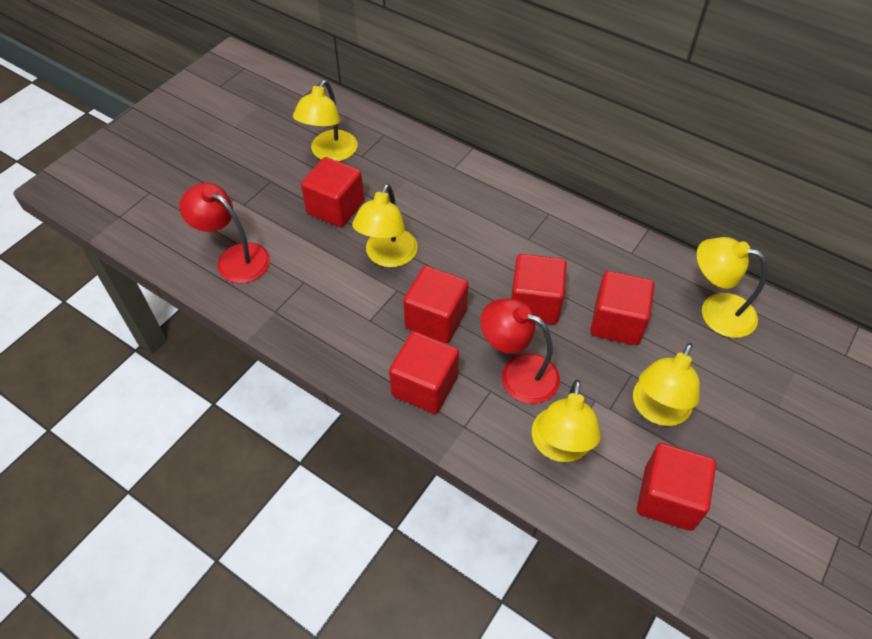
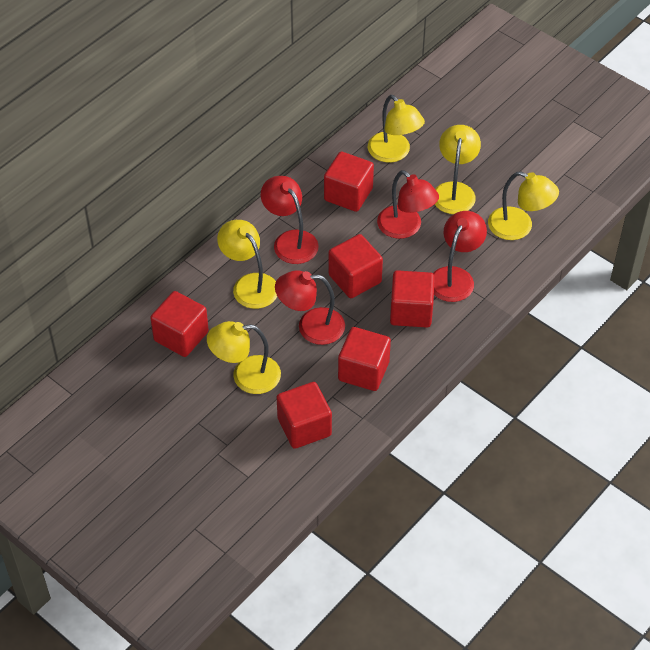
red lamp: [179,183,270,283] [480,299,560,404] = 2 -> [261,176,319,264] [275,270,345,345] [377,170,439,239] [433,211,487,302] = 4

